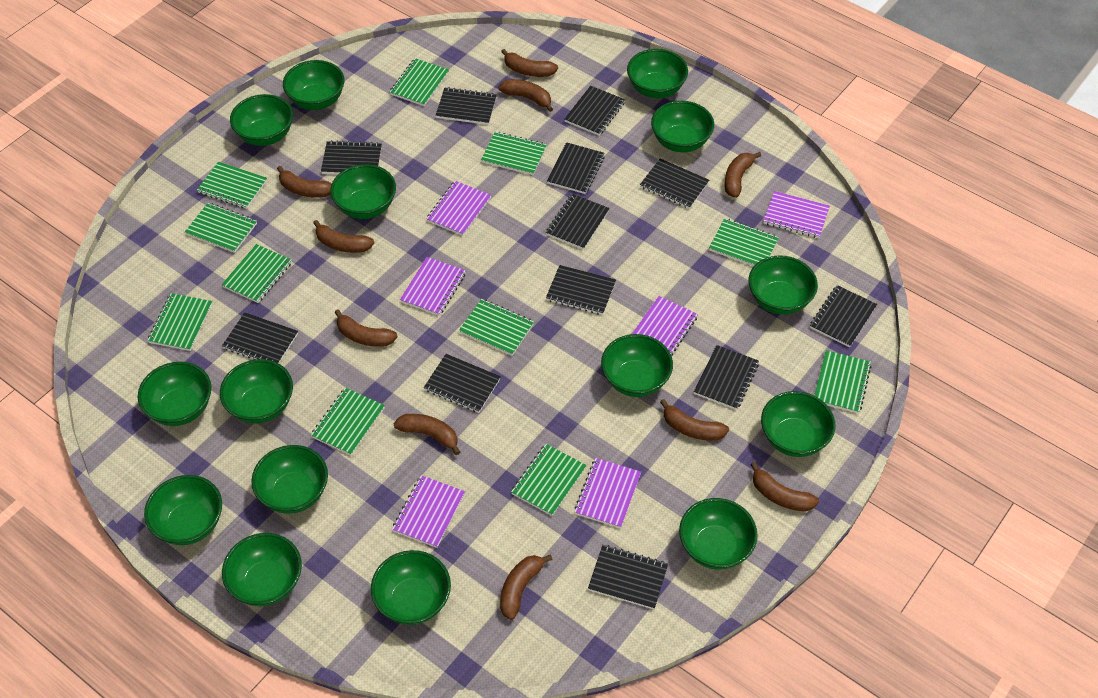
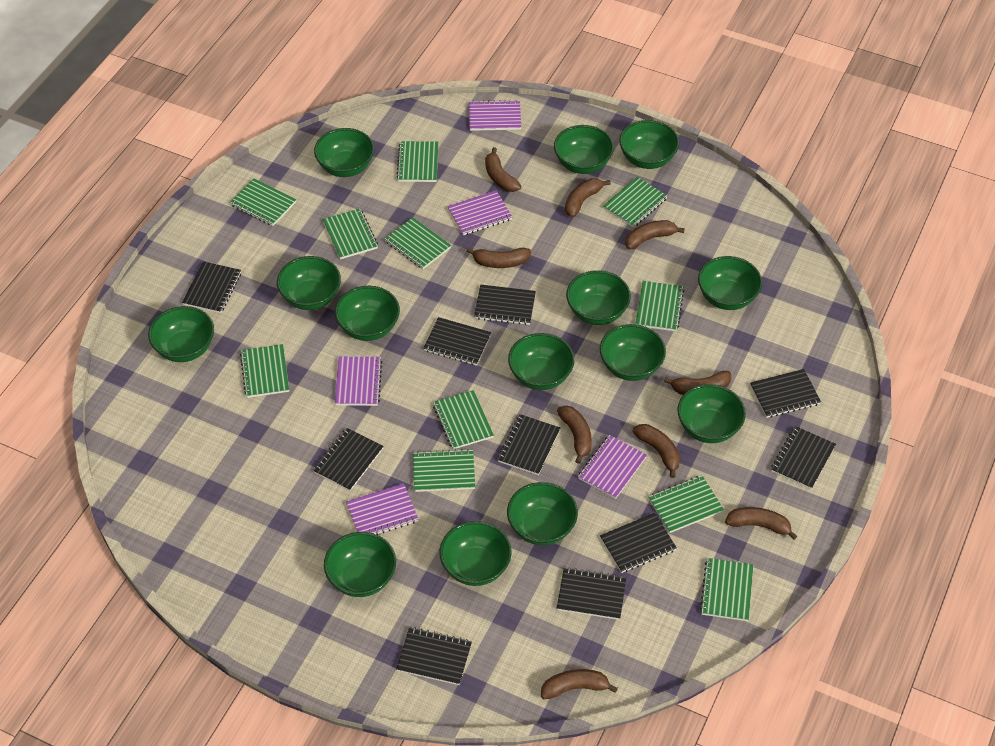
black notebook: [222,312,298,363] [321,140,382,174] [424,354,501,413] [436,87,497,125] [546,194,610,250] [546,265,616,315] [547,142,605,194] [565,86,625,135] [588,545,668,609] [640,158,709,209] [694,345,759,410] [810,285,877,347] = 12 -> [182,261,241,313] [313,428,383,491] [396,627,472,685] [423,317,492,366] [474,285,536,325] [498,414,560,475] [557,567,626,620] [600,513,677,573] [750,369,821,418] [771,426,836,489] = 10
brown banana: [277,166,332,198] [313,220,374,253] [335,309,397,347] [394,414,460,455] [498,79,553,112] [500,554,553,620] [501,49,558,77] [660,399,729,441] [725,152,761,198] [750,462,819,512] = 10 -> [467,248,531,268] [485,147,521,192] [541,669,618,699] [557,406,592,464] [565,178,611,217] [625,220,685,249] [632,424,680,478] [664,371,731,395] [725,507,797,540] = 9
green bowl: [138,362,211,426] [144,475,222,545] [220,359,293,423] [222,533,302,606] [230,94,293,146] [251,445,328,514] [283,60,344,110] [330,164,396,219] [371,550,451,625] [601,334,673,397] [627,49,688,98] [651,101,714,152] [679,498,758,570] [749,255,818,315] [761,391,835,457] = 15 -> [148,306,214,362] [277,256,341,310] [314,128,374,177] [324,532,396,597] [335,286,400,341] [440,521,512,586] [507,482,578,545] [508,333,575,390] [554,125,614,174] [566,270,631,325] [600,324,666,381] [619,120,679,169] [677,384,746,443] [698,256,762,310] = 14
purple notebook: [392,475,465,548] [400,257,466,316] [426,181,491,236] [574,458,641,528] [632,296,698,356] [764,191,830,238] = 6 -> [335,357,382,406] [346,483,418,535] [447,190,512,235] [469,100,521,131] [578,435,647,499] = 5

